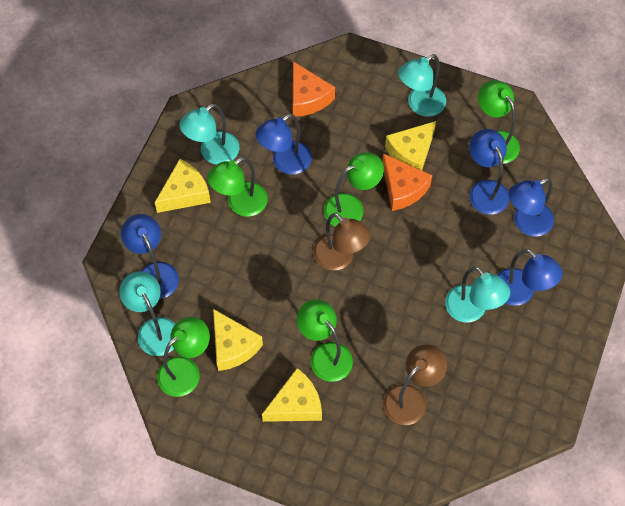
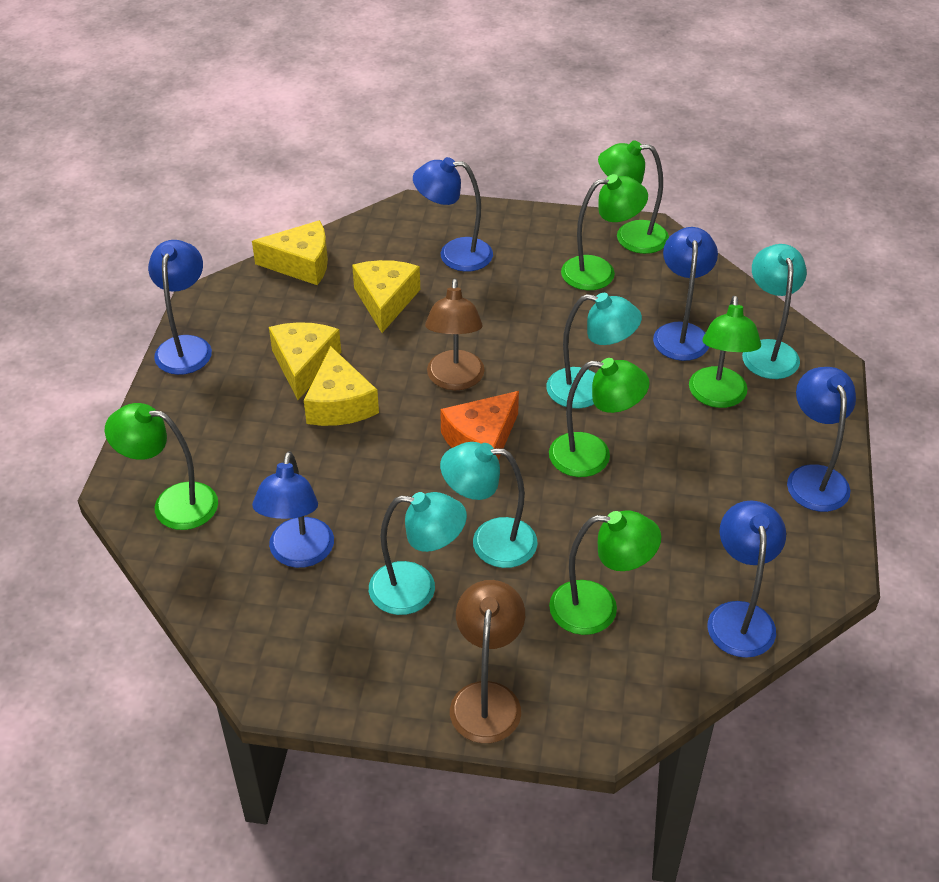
blue lamp: [121,214,179,299] [256,114,312,174] [469,129,509,215] [497,249,563,306] [508,178,554,237] = 5 -> [148,240,212,375] [252,451,334,568] [413,157,493,272] [653,227,718,361] [707,500,786,658] [787,367,856,512] = 6
green lamp: [157,317,210,397] [207,157,268,217] [297,299,353,382] [324,152,384,227] [478,80,520,164] = 5 -> [105,403,218,530] [549,358,650,477] [549,510,661,635] [561,174,648,290] [598,140,669,254] [689,296,761,408] = 6
orange cheese: [293,61,335,117] [382,153,432,211] = 2 -> [440,391,519,460] = 1

